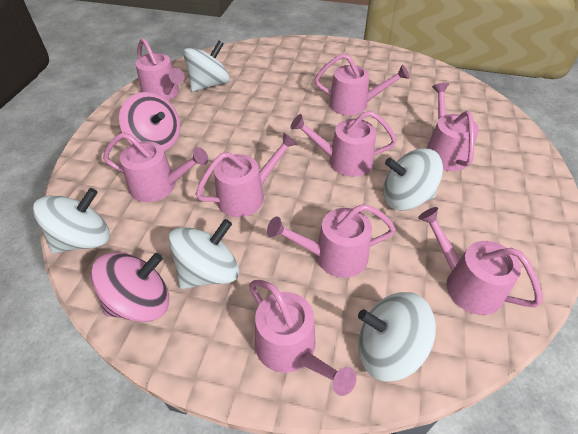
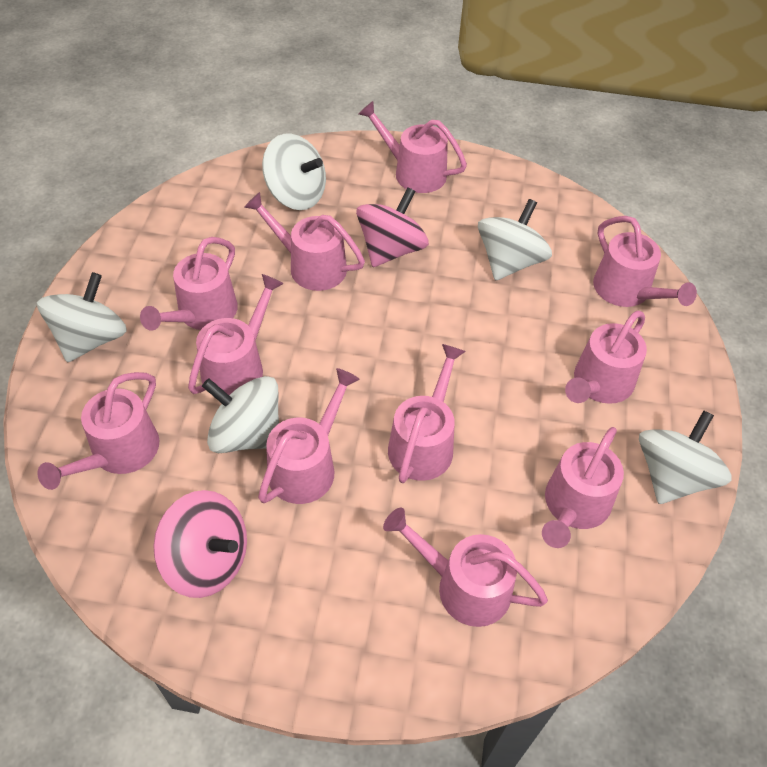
pink watering can: [103,133,208,202] [135,38,185,100] [195,133,297,217] [249,280,356,396] [267,204,396,278] [291,111,397,177] [315,54,409,116] [418,207,542,315] [427,83,479,171] = 9 -> [37,372,159,490] [140,237,238,330] [188,274,284,395] [244,192,365,291] [258,368,360,504] [359,101,467,193] [383,508,548,627] [388,344,466,483] [542,427,624,548] [565,311,647,404] [593,216,697,307] = 11

